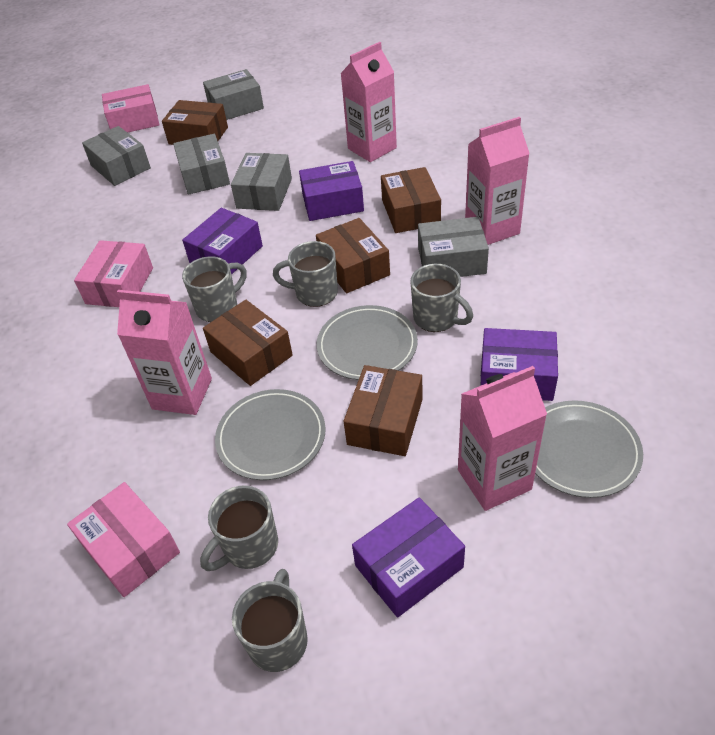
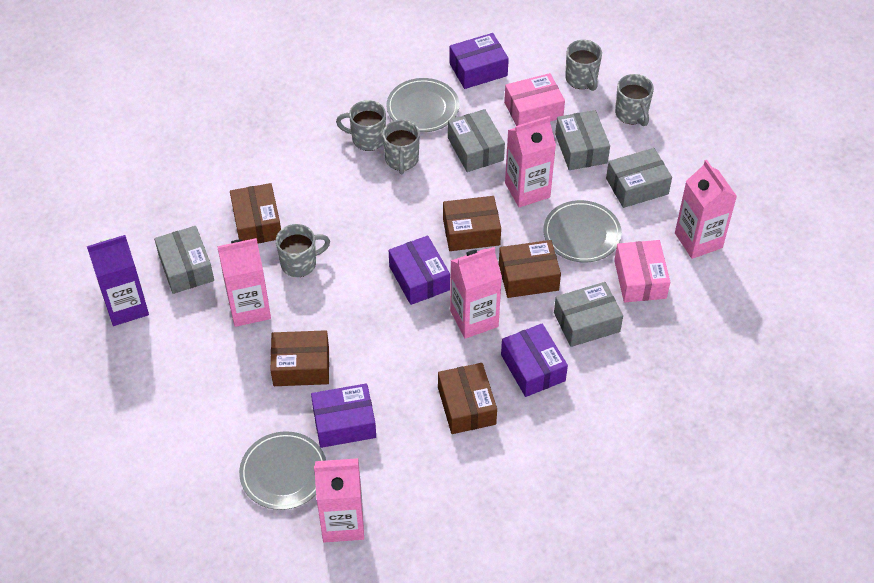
pink box: [67,482,180,597] [74,240,153,307] [102,84,159,133] = 3 -> [504,73,565,126] [614,240,670,302] = 2
pink carton: [117,290,212,415] [340,42,397,162] [458,366,547,511] [465,117,530,245] = 4 -> [217,238,271,327] [314,458,364,543] [450,247,502,339] [505,116,556,207] [675,160,737,259] = 5
purple carton: none = 0 -> [87,235,149,326] = 1

